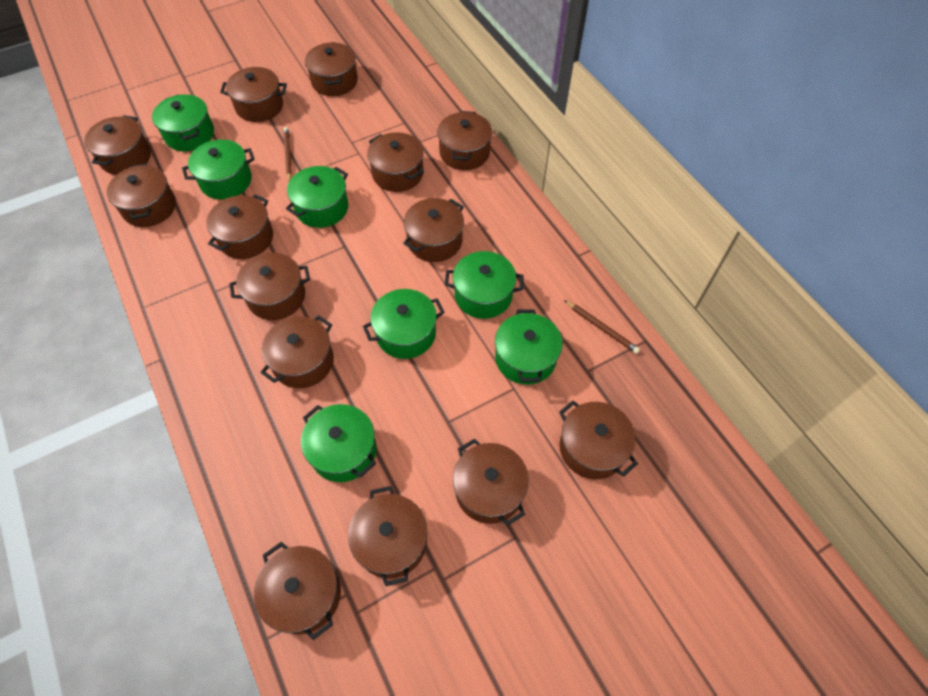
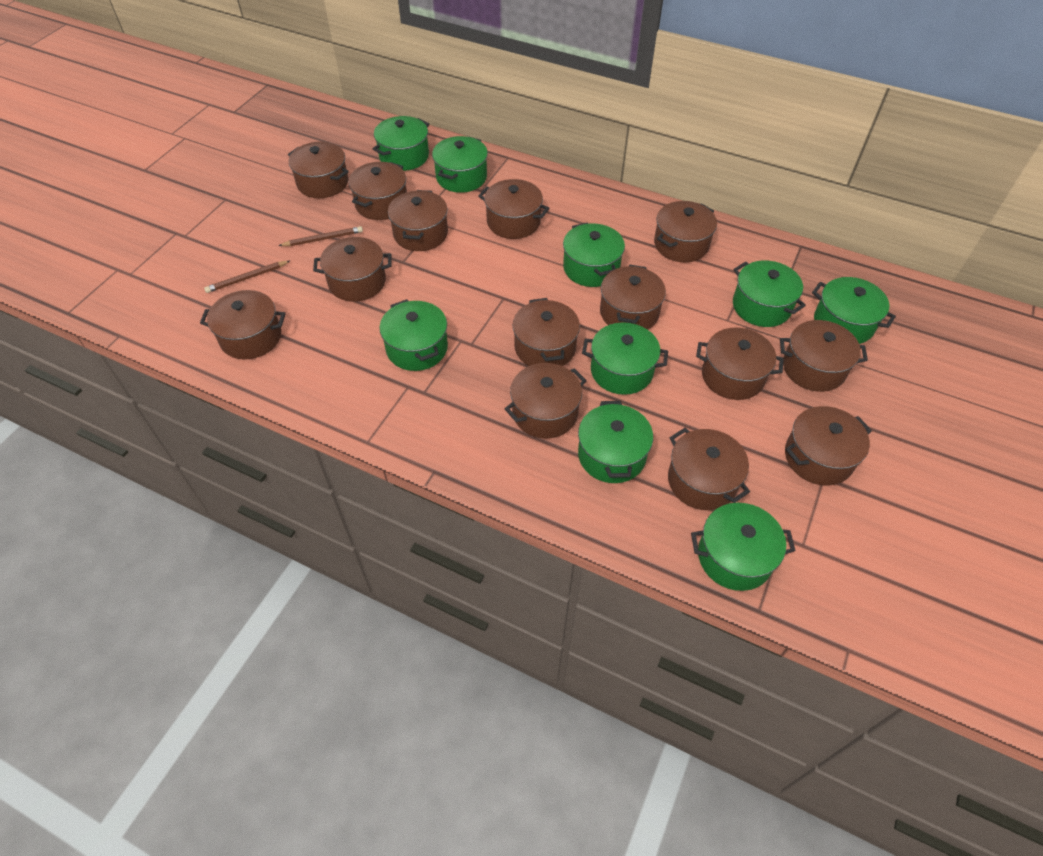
green pot: [152,94,214,151] [182,139,255,200] [286,166,348,228] [301,404,377,482] [363,289,445,359] [445,251,524,319] [495,309,562,385] = 7 -> [373,116,429,171] [379,299,448,371] [432,136,488,193] [563,223,625,287] [578,401,653,483] [582,322,668,395] [691,503,796,591] [733,260,806,327] [812,277,896,344] = 9

